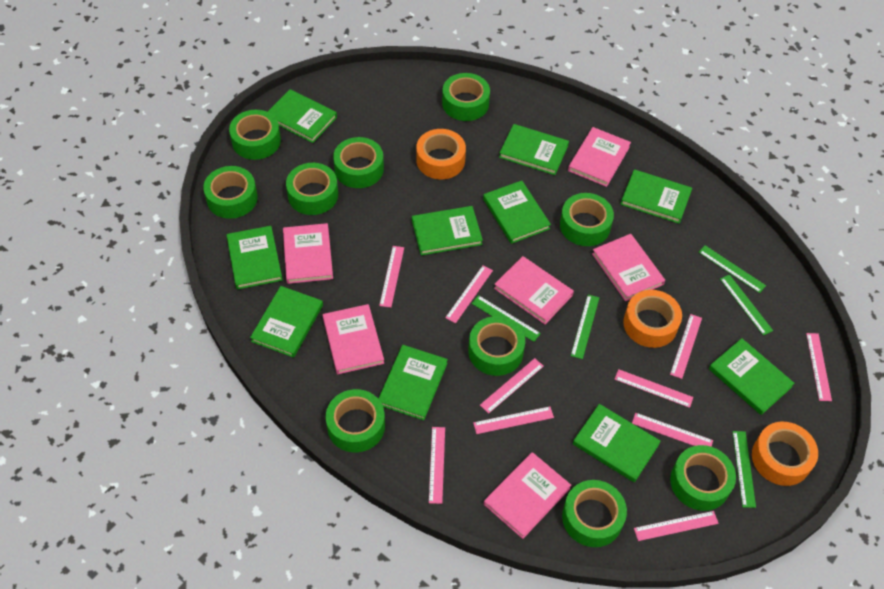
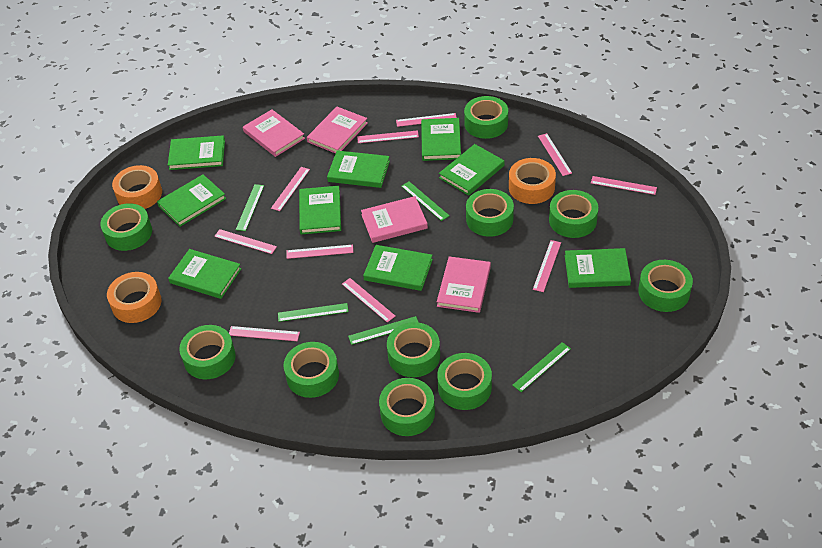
green book: [226,226,283,290] [250,286,323,358] [268,89,337,143] [378,345,448,420] [412,206,483,256] [483,180,551,244] [499,124,569,175] [573,404,661,482] [620,169,692,224] [709,338,794,415] = 10 -> [157,174,226,227] [168,135,225,170] [168,249,242,299] [299,186,341,234] [327,150,390,188] [363,245,433,291] [421,118,461,161] [439,144,505,196] [565,248,631,288] = 9
pink book: [283,223,333,284] [323,304,384,374] [484,452,571,539] [494,256,574,325] [568,127,631,187] [592,234,665,301] = 6 -> [243,109,305,157] [307,107,368,154] [361,196,428,243] [437,256,491,313] = 4

